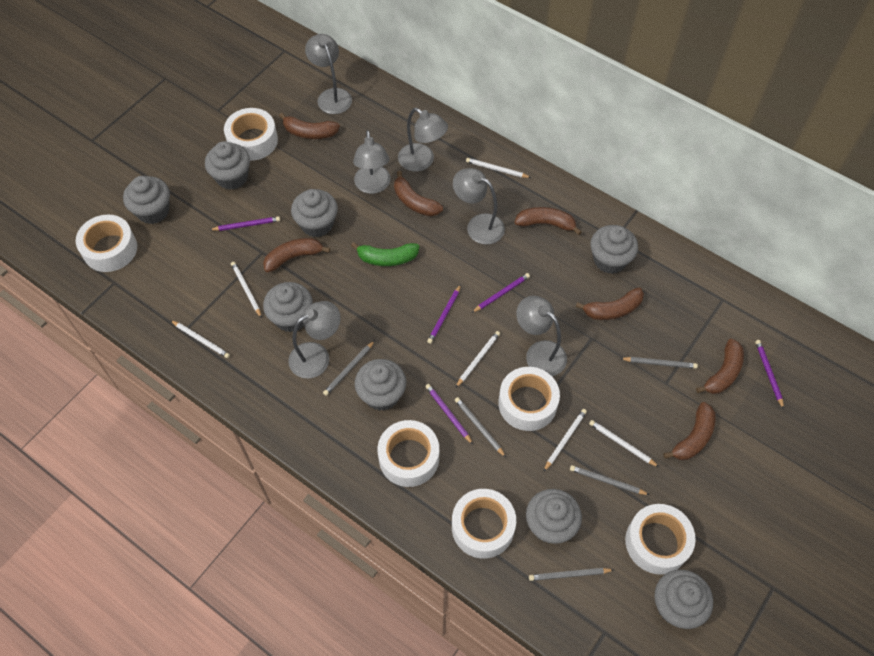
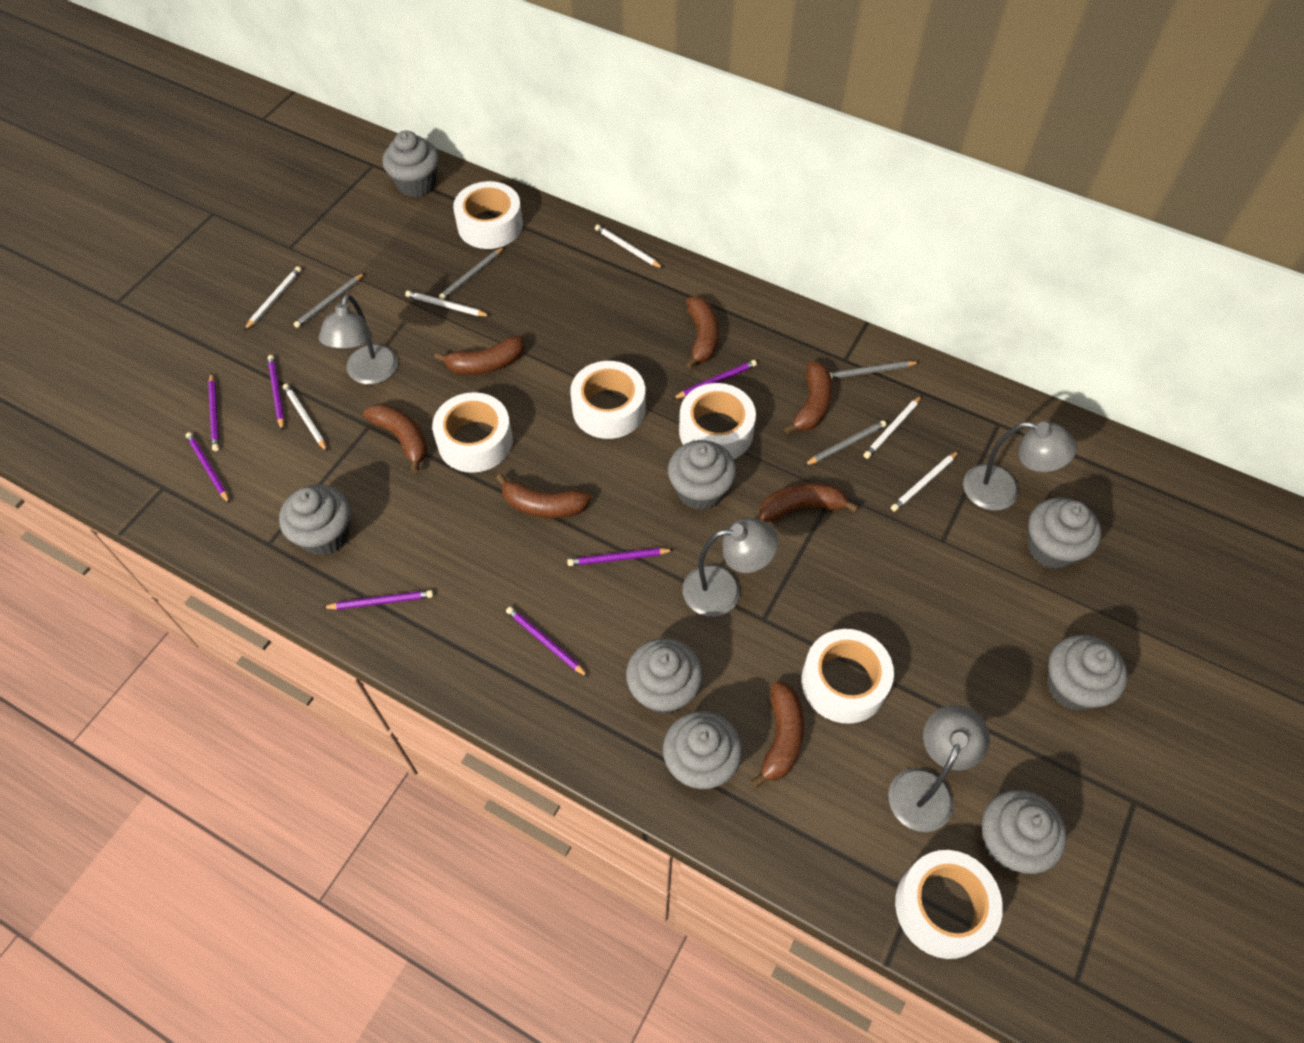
green banana: [351,242,419,266] = 1 -> none = 0
grey lamp: [288,301,340,379] [305,34,352,114] [353,130,391,194] [398,108,448,172] [453,168,505,245] [516,296,567,376] = 6 -> [319,294,398,385] [683,518,778,617] [889,705,990,832] [963,422,1077,511] = 4
grey pencil: [323,340,375,396] [455,397,506,457] [529,568,614,581] [570,465,650,495] [620,357,698,369] = 5 -> [293,273,365,328] [439,247,504,300] [804,420,887,466] [830,361,919,379] = 4
purple pencil: [210,216,280,231] [425,384,473,444] [427,284,461,344] [472,273,530,313] [755,340,784,409] = 5 -> [186,432,230,504] [208,373,219,451] [268,355,285,431] [322,590,433,610] [506,606,588,677] [567,548,673,566] [673,360,757,399] = 7

